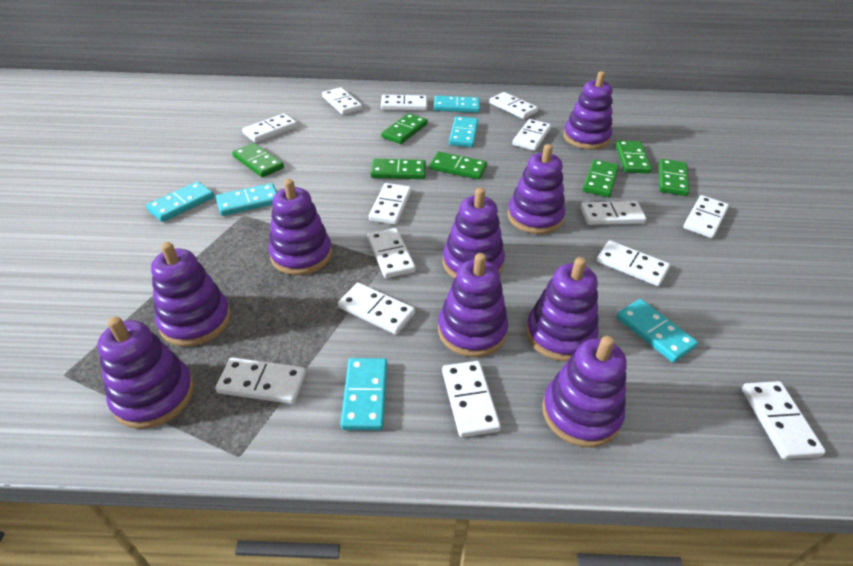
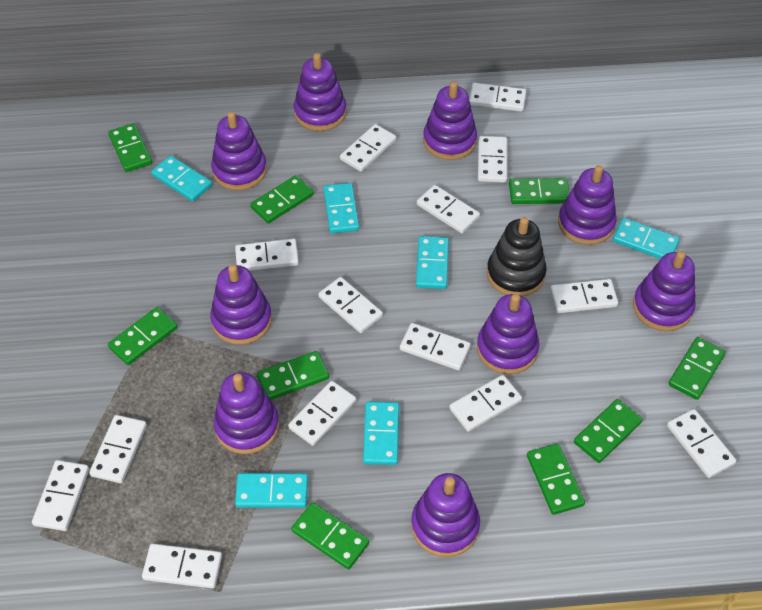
black stacking toy: none = 0 -> [487,217,546,297] = 1
green domino: [232,143,284,177] [370,159,426,179] [381,113,428,144] [429,152,487,180] [583,159,619,197] [615,140,652,174] [659,159,689,196] = 7 -> [108,123,152,172] [108,307,178,365] [250,175,314,224] [257,351,329,400] [291,502,369,569] [509,178,570,204] [527,444,585,515] [574,399,643,463] [668,337,726,400] = 9

